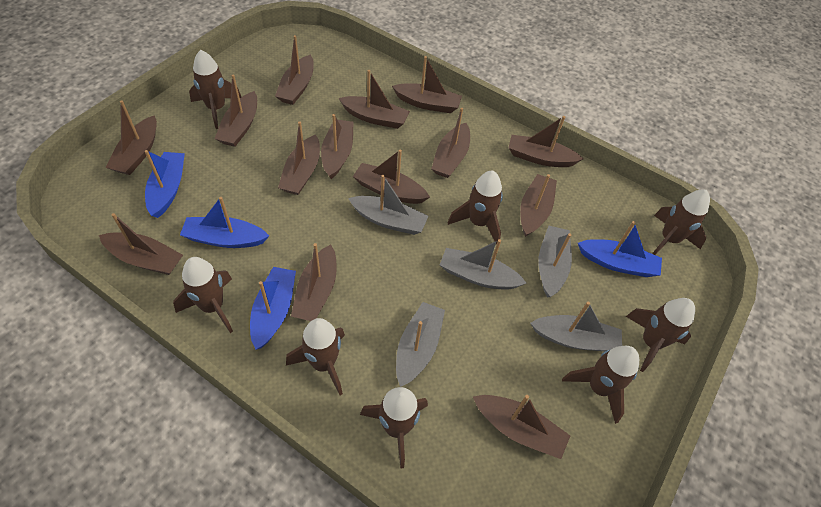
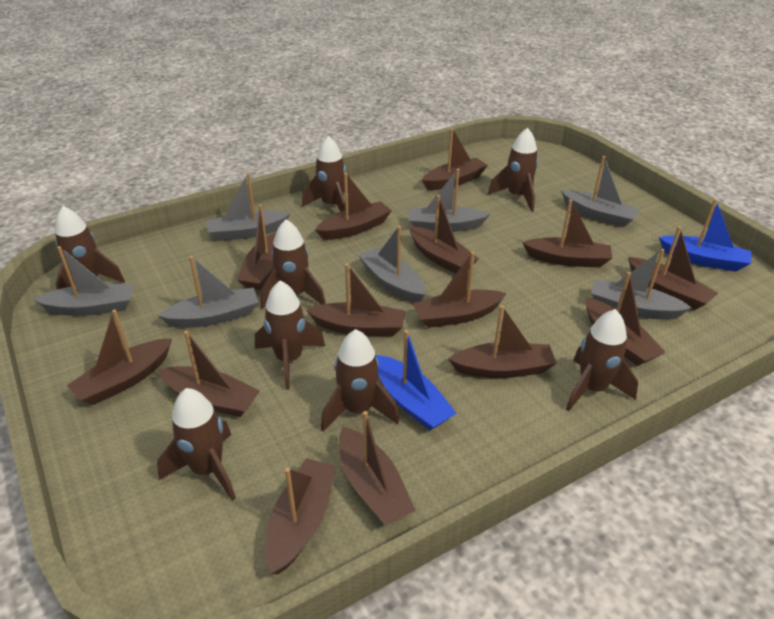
blue boat: [145,150,185,218] [180,197,269,248] [250,267,296,350] [578,221,662,277] = 4 -> [376,330,456,430] [659,199,752,272] = 2
grey boat: [348,175,428,235] [396,302,445,387] [440,239,526,290] [530,302,622,352] [538,226,572,297] = 5 -> [33,246,134,316] [157,256,259,328] [206,173,291,241] [358,226,425,302] [408,169,490,232] [561,156,641,227] [591,249,692,320] = 7

